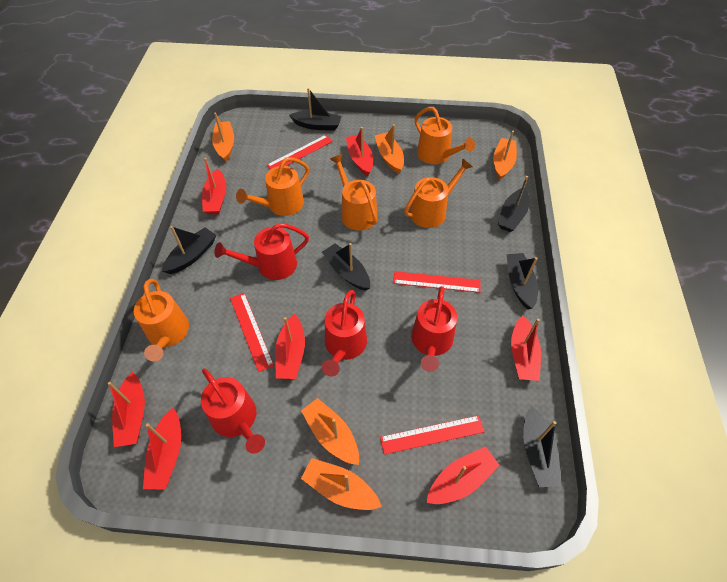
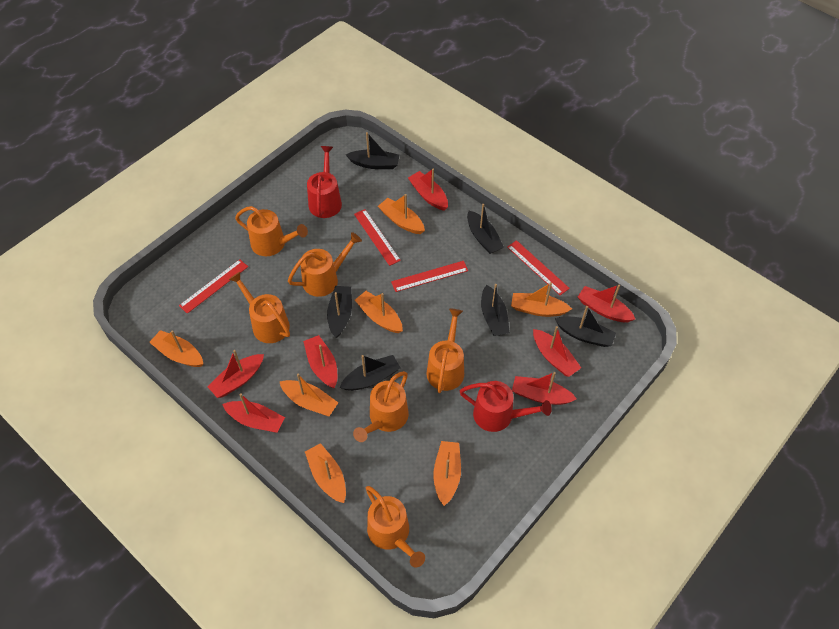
orange boat: [212,112,234,162] [301,398,359,465] [301,458,382,510] [374,124,404,174] [493,131,517,180] = 5 -> [149,330,203,367] [280,373,338,416] [305,443,346,503] [355,291,403,333] [378,194,425,234] [433,441,461,506] [511,282,572,317] = 7
orange watering can: [134,279,189,362] [236,157,309,216] [330,154,377,231] [404,158,473,228] [415,107,475,164] = 5 -> [229,272,290,343] [235,206,308,256] [288,232,362,297] [353,371,409,442] [366,486,425,568] [427,309,464,393] = 6
red watering can: [201,368,265,454] [215,223,309,280] [322,290,367,377] [411,286,457,372] = 4 -> [307,146,342,218] [460,381,552,432] = 2

